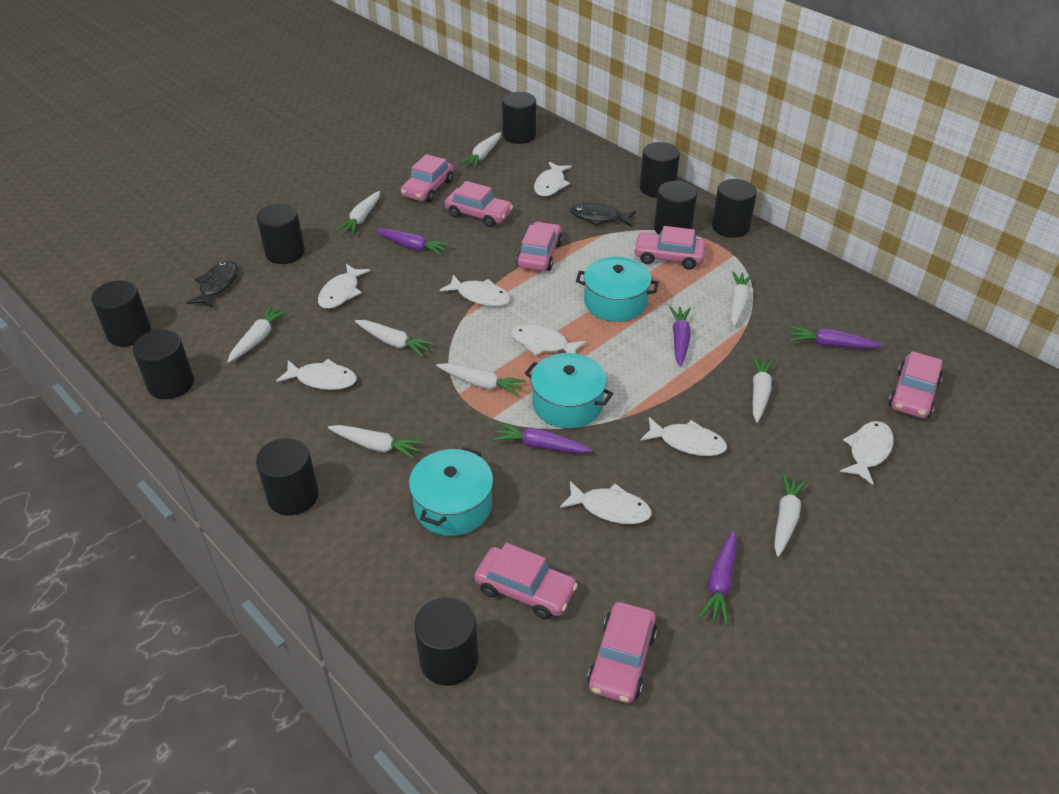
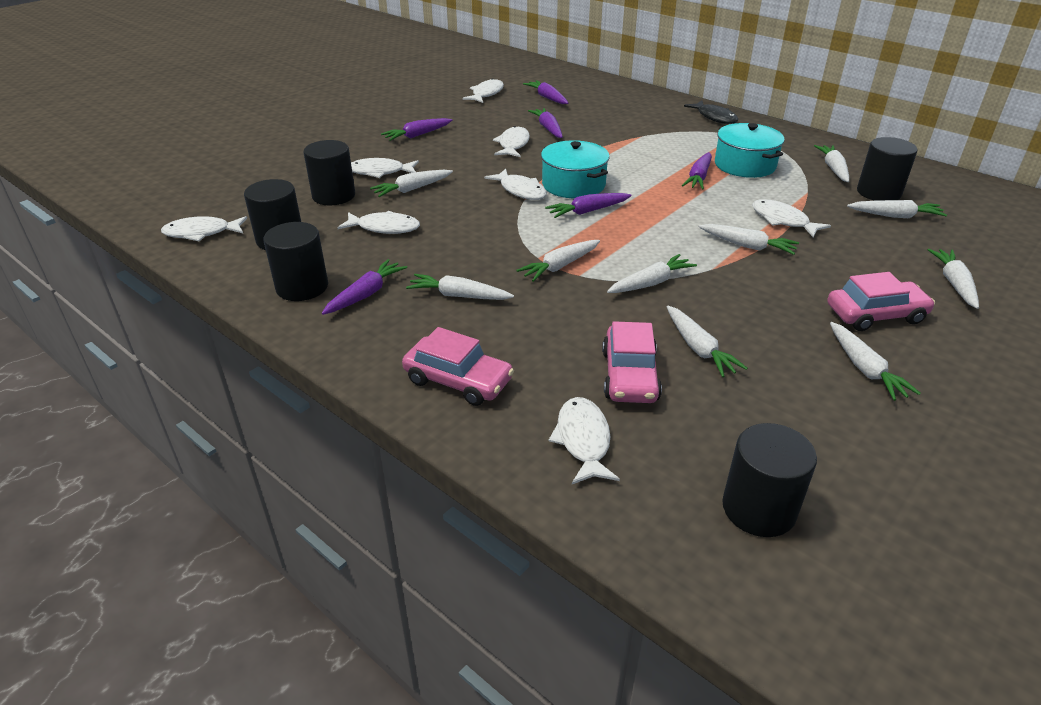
black cylinder: [91,280,151,347] [133,330,194,399] [256,438,319,516] [257,204,305,264] [414,597,478,686] [502,92,536,144] [640,142,680,198] [654,181,697,234] [712,179,757,238] = 9 -> [244,179,301,250] [263,222,328,301] [303,140,355,205] [722,423,817,537] [857,137,917,201] = 5
black fish: [187,261,238,308] [570,203,636,227] = 2 -> [684,101,738,124] = 1
pink car: [400,154,454,202] [445,181,513,227] [474,543,578,620] [516,222,562,271] [587,602,657,703] [634,226,706,269] [888,351,943,419] = 7 -> [402,327,514,406] [602,321,662,403] [827,272,935,331] = 3
purple carrot: [376,228,450,255] [492,423,593,453] [669,306,691,367] [699,530,737,625] [790,326,882,349] = 5 -> [322,259,407,315] [381,118,452,141] [523,80,568,104] [528,108,563,138] [545,193,632,218] [682,152,712,190] = 6
turquoise pot: [409,447,493,536] [525,353,614,429] [576,257,659,322] = 3 -> [541,140,609,198] [715,123,785,178] = 2
white carrot: [227,305,289,363] [328,425,424,459] [336,191,380,235] [355,320,434,357] [436,363,526,396] [460,132,501,168] [731,271,753,326] [752,355,775,423] [774,472,808,557] = 9 -> [370,170,453,197] [406,274,514,300] [516,240,600,282] [607,254,697,293] [667,306,748,377] [699,224,799,255] [814,145,849,182] [830,322,921,401] [847,200,947,218] [927,249,979,309] = 10

